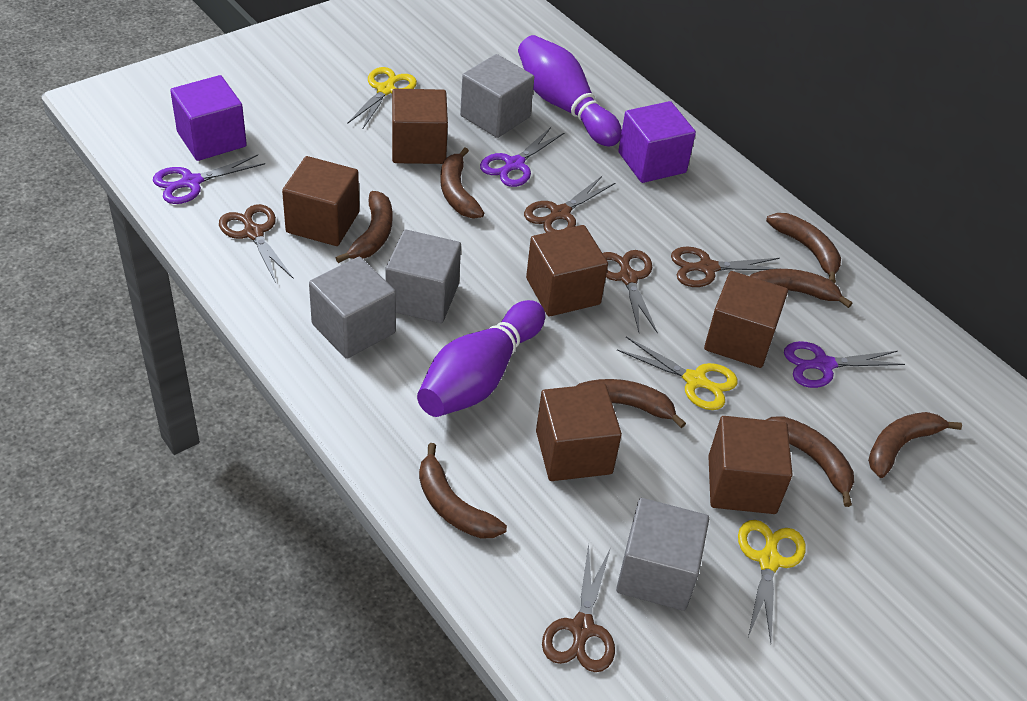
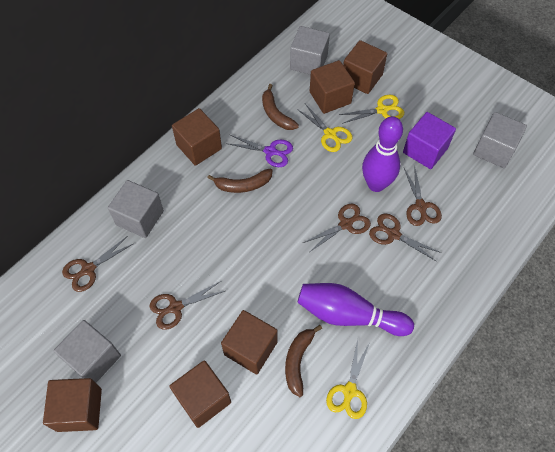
brown banana: [336,191,392,263] [419,443,507,539] [440,148,484,219] [577,379,686,428] [750,269,852,308] [766,213,841,283] [766,416,854,507] [868,412,962,478] = 8 -> [207,168,273,193] [262,84,299,130] [285,325,322,397] = 3
purple cube: [170,75,247,161] [618,101,696,183] = 2 -> [403,112,456,169] = 1
purple scissors: [153,155,265,204] [480,127,565,187] [784,341,905,388] = 3 -> [226,135,293,167] = 1

